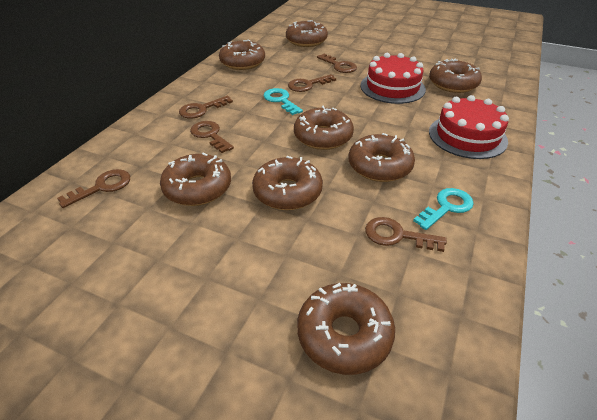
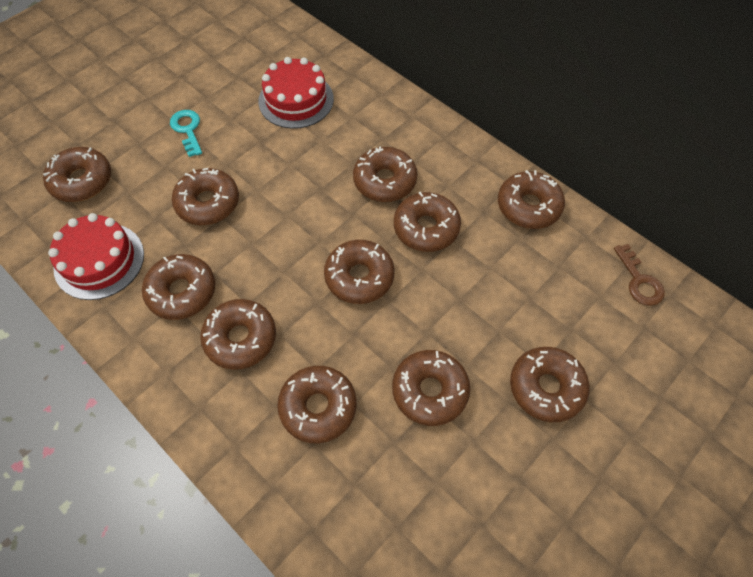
brown donut: [160,152,231,206] [219,40,265,70] [252,156,323,210] [286,20,328,47] [294,106,354,150] [297,283,395,375] [348,133,415,182] [429,59,482,93] = 8 -> [43,147,111,202] [142,254,215,320] [172,168,239,225] [200,299,276,370] [277,366,357,443] [324,240,394,304] [353,146,417,202] [392,350,470,426] [394,192,461,252] [498,170,565,229] [510,347,590,422] = 11
brown key: [57,169,130,208] [179,96,233,119] [190,121,234,153] [288,74,336,92] [317,53,357,73] [365,217,447,252] = 6 -> [614,244,665,306] = 1
turquoise key: [263,88,303,115] [413,188,474,230] = 2 -> [170,110,202,157] = 1

